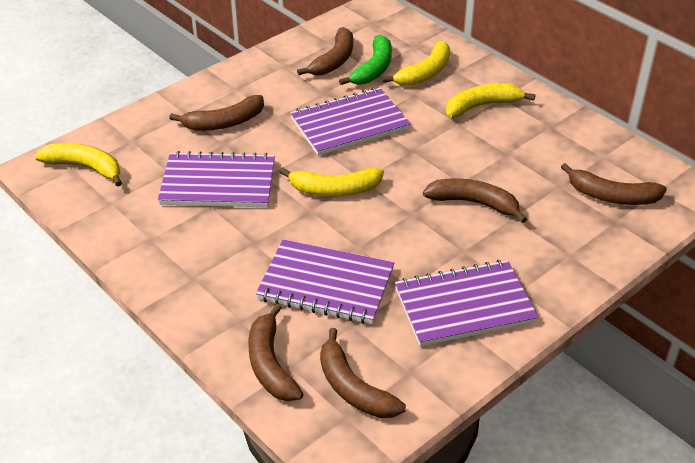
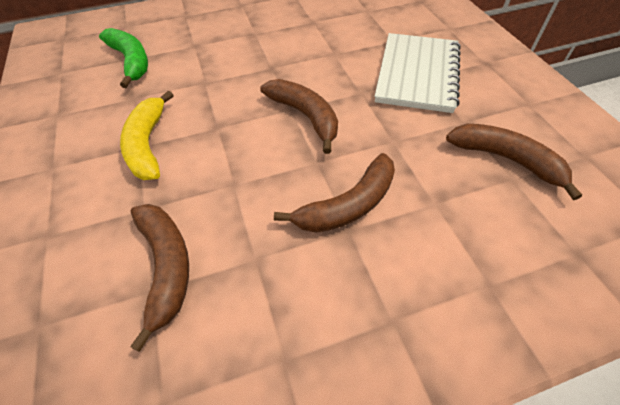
brown banana: [169,95,264,131] [248,304,303,401] [297,27,353,75] [320,328,406,418] [423,178,527,223] [561,163,667,205] = 6 -> [130,204,189,352] [260,79,338,154] [274,153,395,233] [446,124,582,200] = 4
purple notebook: [158,151,275,207] [256,239,394,324] [290,88,410,156] [395,260,538,346] = 4 -> none = 0
white notebook: none = 0 -> [375,33,461,113] = 1
yellow banana: [35,143,122,187] [280,167,384,197] [382,41,450,86] [446,83,535,118] = 4 -> [120,90,174,180] = 1

